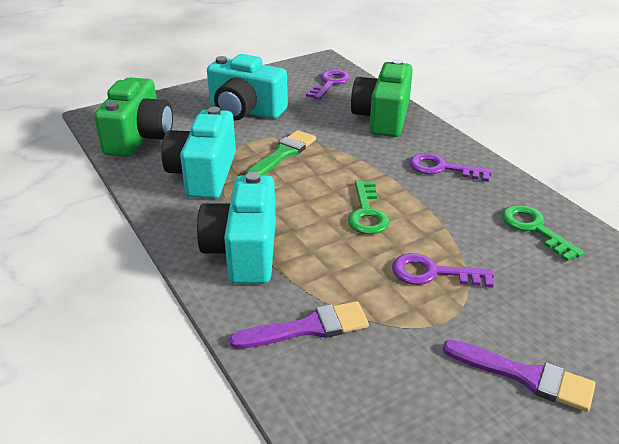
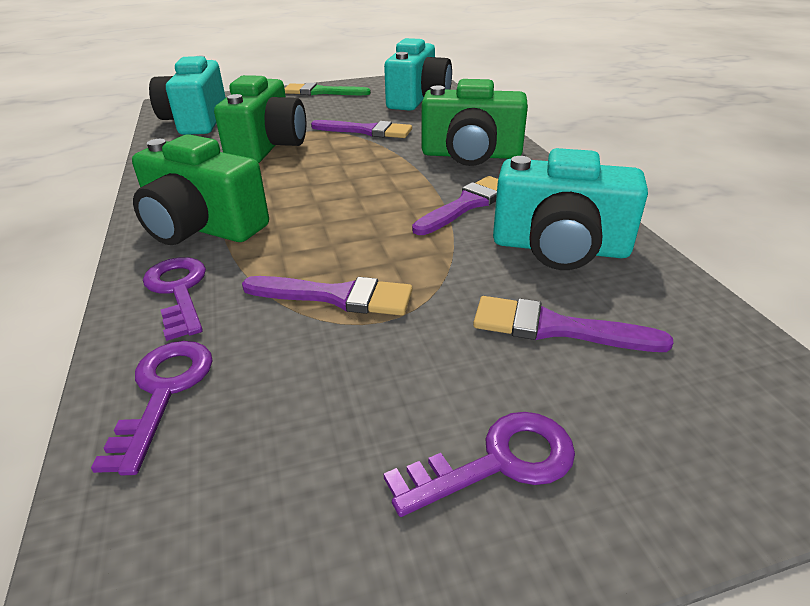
green camera: [94,77,173,157] [351,59,413,137] = 2 -> [132,134,269,245] [214,75,306,163] [422,79,528,166] = 3
green key: [348,180,389,234] [502,205,584,261] = 2 -> none = 0
purple brush: [229,301,369,349] [443,340,596,412] = 2 -> [242,276,412,316] [311,120,412,138] [412,176,498,235] [473,296,674,352] = 4

